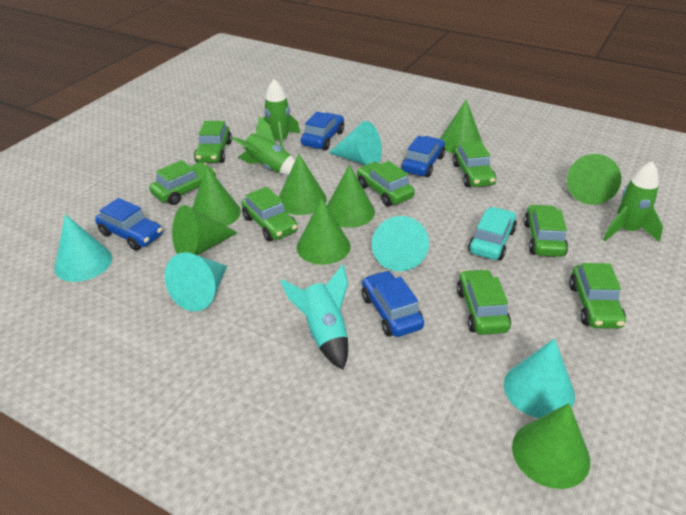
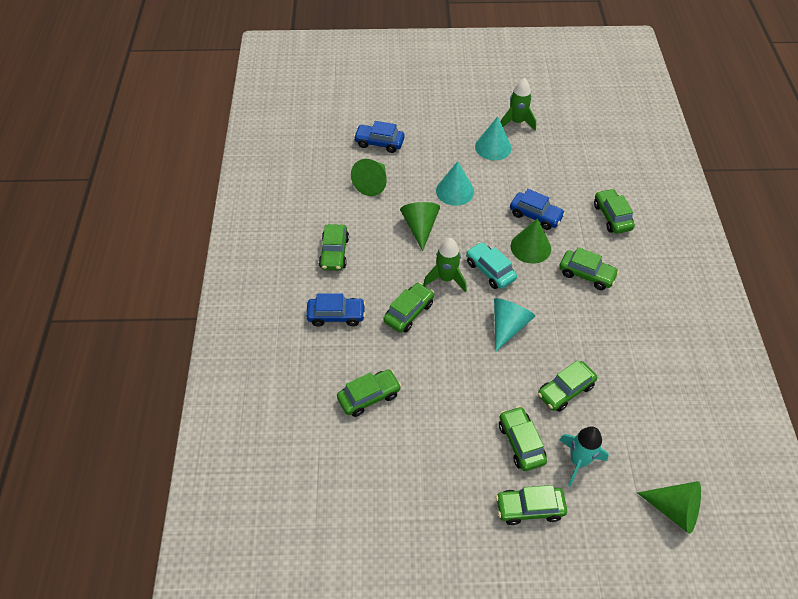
blue car: [95,198,163,251] [301,112,344,150] [362,270,424,337] [401,136,445,177] = 4 -> [306,293,366,327] [354,121,405,153] [510,189,565,230] = 3
green cone: [172,205,238,255] [192,166,241,226] [279,154,327,215] [297,198,351,265] [327,165,375,228] [440,99,482,154] [512,403,590,489] [567,154,621,205] = 8 -> [351,159,387,196] [400,202,440,251] [511,218,551,264] [637,481,701,534] = 4
green rocket: [231,116,295,176] [256,79,300,149] [603,161,663,242] = 3 -> [423,238,467,292] [501,78,536,131] = 2
turquoise cone: [54,214,112,282] [165,252,227,312] [329,121,382,165] [372,216,429,271] [504,338,575,418] = 5 -> [436,161,474,206] [475,117,512,160] [494,298,535,352] = 3

